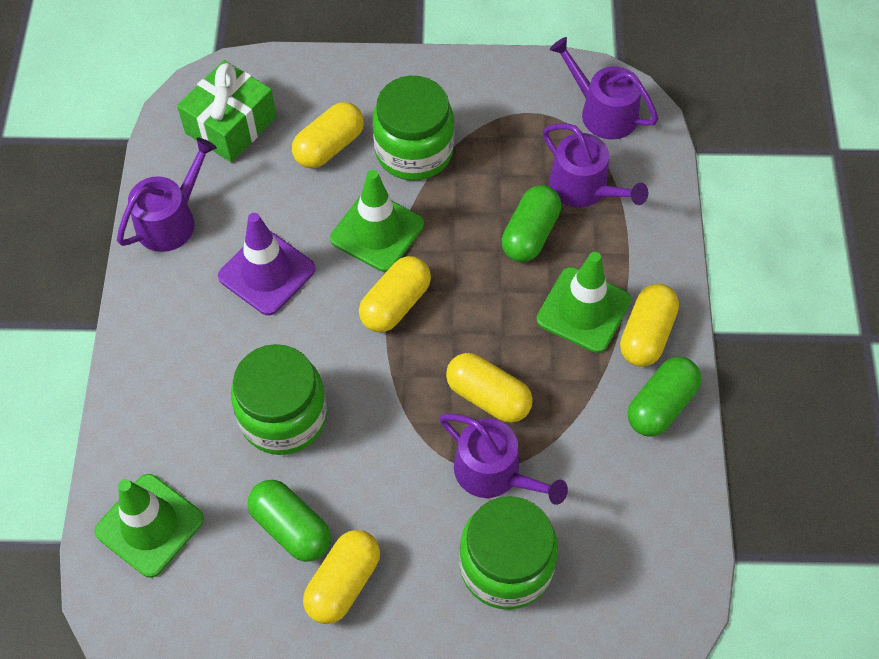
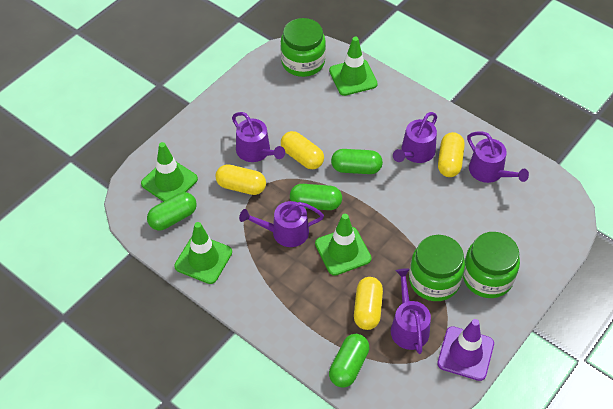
green capsule: [248,480,331,562] [502,185,561,262] [627,357,701,436] = 3 -> [147,192,197,230] [290,184,342,210] [329,334,369,388] [331,149,383,174] = 4
green gift: [177,60,277,162] = 1 -> none = 0
green traffic cone: [94,474,204,578] [330,170,424,272] [536,252,631,353] = 3 -> [141,142,198,202] [174,222,232,284] [315,214,372,276] [329,37,378,96] = 4
purple watering can: [117,138,217,252] [440,414,568,505] [543,123,648,207] [549,37,658,140] = 4 -> [232,112,285,162] [239,201,324,247] [391,268,431,354] [393,112,437,163] [467,132,529,183] = 5
yellow capsule: [292,102,364,168] [303,530,380,624] [359,256,431,332] [446,353,533,423] [620,284,679,367] = 5 -> [215,164,266,195] [281,131,324,169] [354,277,383,330] [438,132,465,177] = 4

